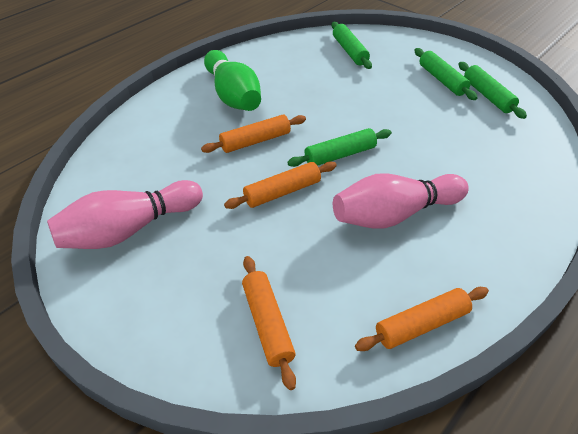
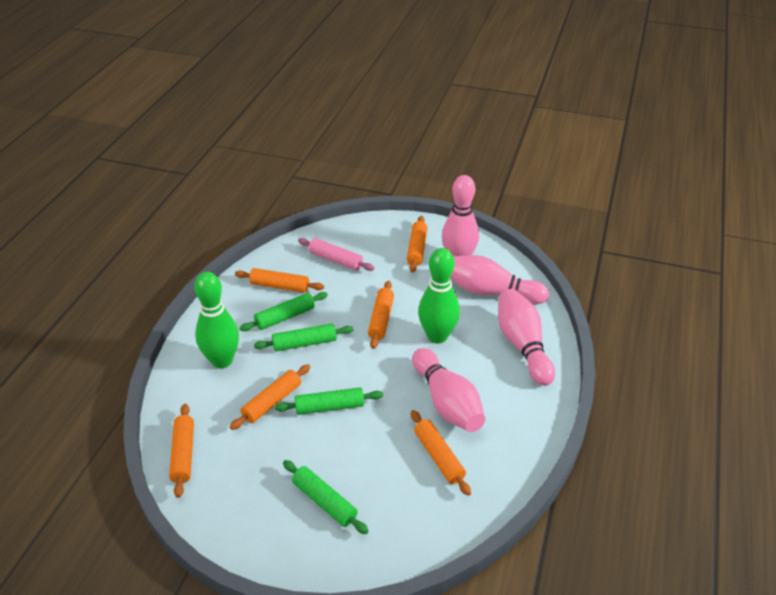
green bowling pin: [204,50,261,111] = 1 -> [194,272,239,369] [418,248,460,344] = 2
orange rolling pin: [201,115,306,153] [224,161,337,209] [242,256,296,390] [355,287,489,351] = 4 -> [169,404,194,498] [230,364,310,430] [235,268,324,293] [368,281,394,349] [407,216,427,273] [411,410,471,496] = 6
pink bowling pin: [47,180,203,249] [333,173,469,229] = 2 -> [412,348,485,432] [442,175,479,256] [451,255,549,304] [498,289,555,386] = 4
pink rolling pin: none = 0 -> [298,238,374,271] = 1

